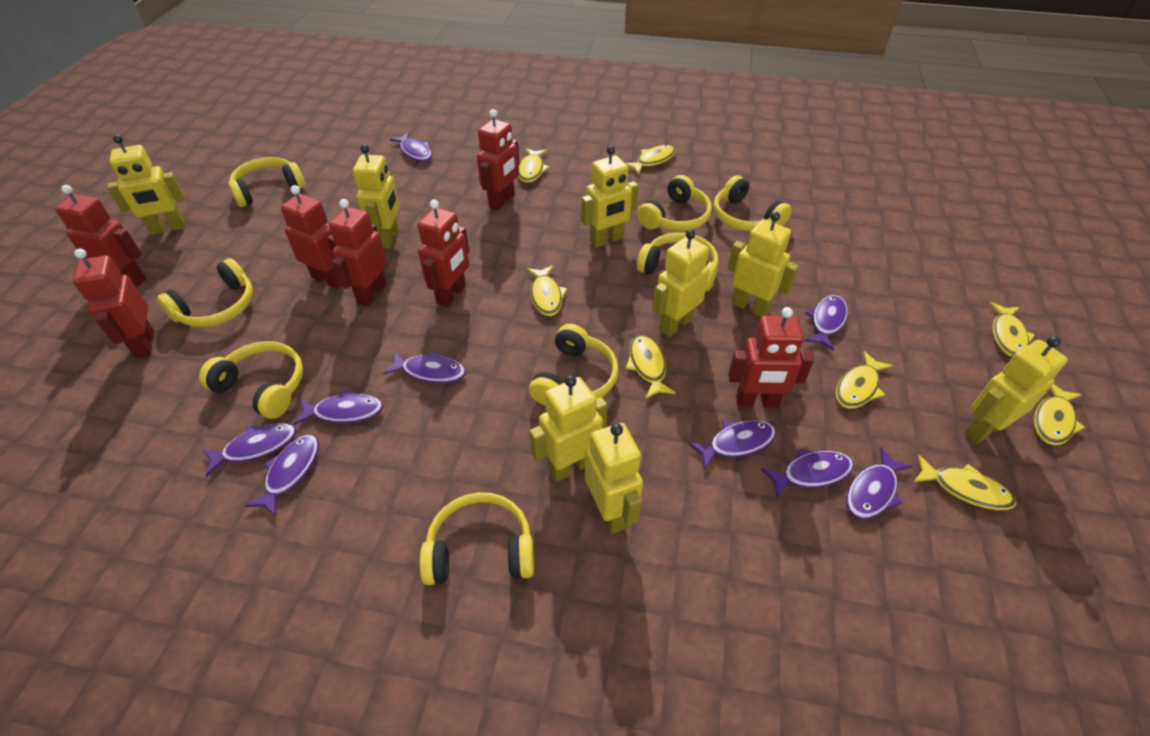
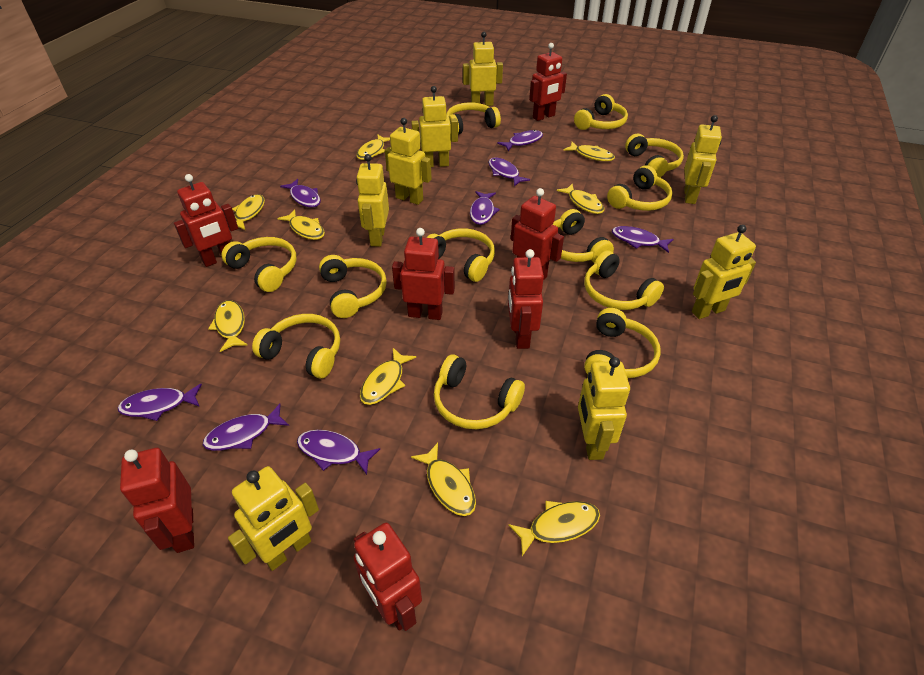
purple fish: [202,423,296,477] [245,435,319,516] [294,389,383,425] [383,351,466,384] [390,132,432,162] [689,420,776,469] [761,449,854,498] [805,295,848,351] [846,447,912,519] = 9 -> [118,384,202,421] [203,404,289,451] [280,179,321,208] [297,430,380,475] [470,191,500,225] [488,157,530,186] [497,130,543,151] [612,226,674,253] = 8
yellow fish: [518,148,550,183] [527,265,567,316] [625,145,676,174] [626,335,676,399] [836,351,893,409] [913,455,1016,510] [989,302,1035,357] [1034,384,1085,445] = 8 -> [208,300,248,352] [232,194,265,230] [277,209,325,240] [357,134,390,160] [360,348,416,405] [411,443,476,516] [508,501,600,556] [557,184,604,214] [563,142,615,161] = 9
yellow headphones: [157,258,253,327] [199,341,303,419] [229,157,305,207] [420,492,534,585] [529,324,618,406] [637,175,712,231] [637,232,719,291] [713,176,792,231] = 8 -> [221,237,297,292] [252,314,340,379] [319,255,387,318] [427,228,495,282] [434,354,525,429] [446,102,501,134] [553,209,614,263] [574,94,628,130] [584,250,664,310] [584,308,661,378] [607,165,673,211] [625,134,684,177] = 12

